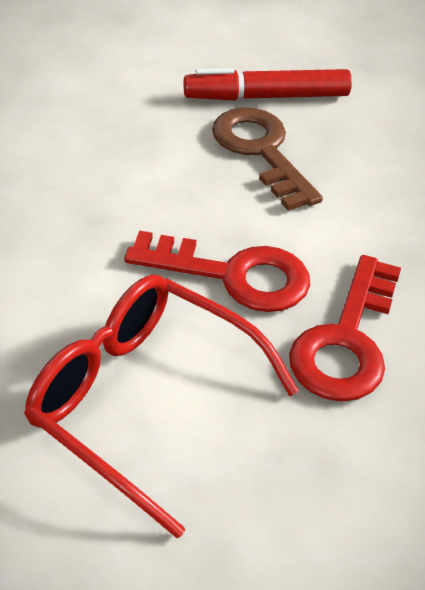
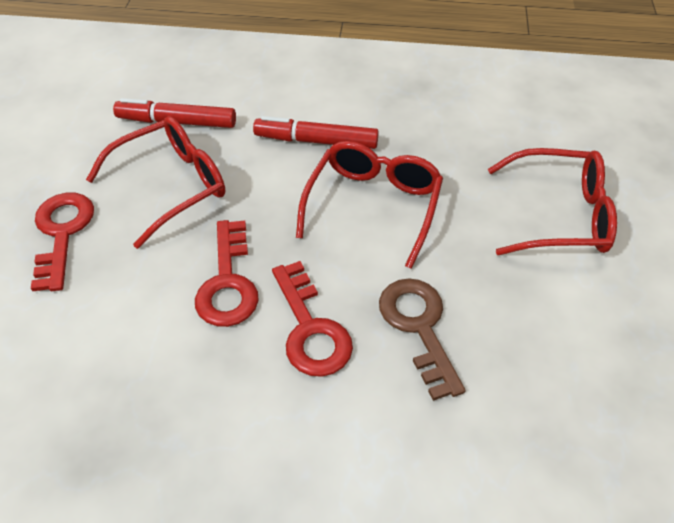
red glasses: [24,275,299,539] = 1 -> [86,116,225,249] [296,141,443,269] [488,148,617,255] = 3
red key: [124,231,310,312] [289,255,401,402] = 2 -> [31,193,94,291] [195,220,259,327] [272,261,353,377] = 3
red marker: [184,68,352,100] = 1 -> [113,98,236,128] [253,116,379,149] = 2

